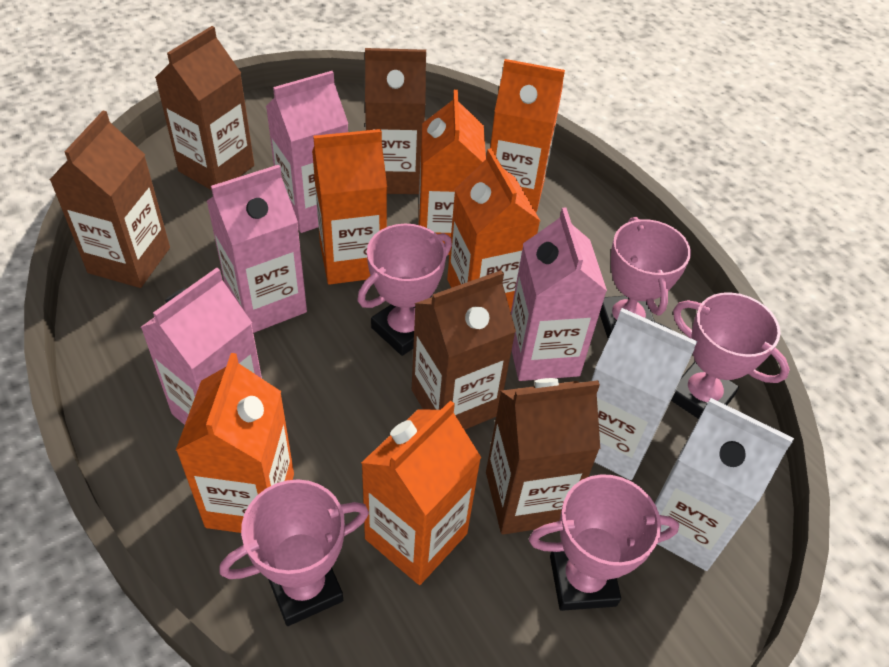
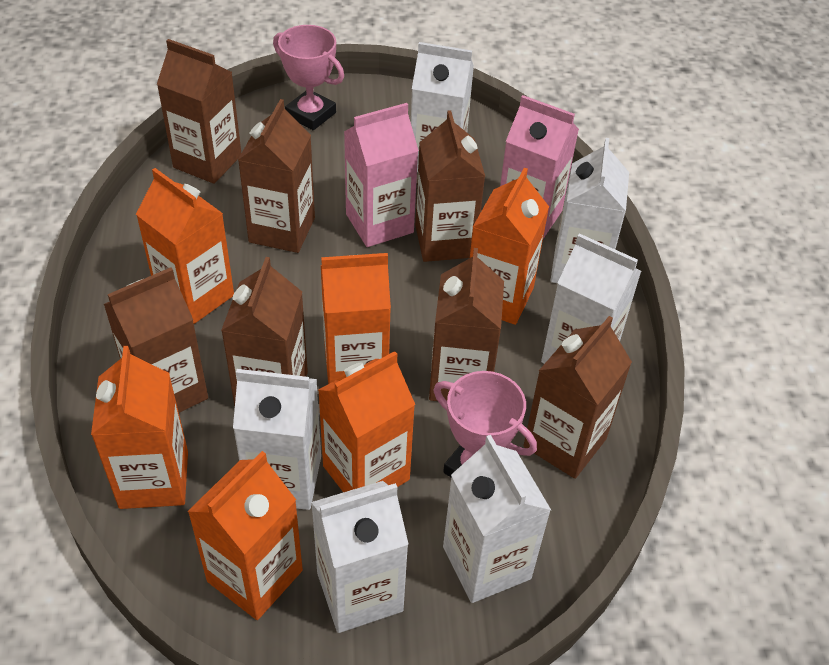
brown carton: [50,111,170,288] [155,26,254,190] [365,48,426,194] [412,270,516,430] [486,378,600,535] = 5 -> [104,267,208,413] [157,39,241,184] [221,257,308,406] [238,99,315,253] [415,110,485,262] [429,248,504,401] [523,316,632,479] = 7
pink carton: [140,268,262,425] [207,164,307,333] [266,71,348,233] [511,208,607,381] = 4 -> [344,103,419,247] [500,95,579,239] = 2
pink trophy: [219,479,369,626] [357,224,452,356] [529,474,679,611] [600,217,691,339] [671,292,790,419] = 5 -> [273,25,344,130] [434,371,537,477] = 2
white carton: [591,308,697,480] [655,398,794,571] = 2 -> [233,369,321,510] [311,481,408,633] [411,42,474,172] [443,435,551,603] [541,233,641,364] [551,138,629,283] = 6

